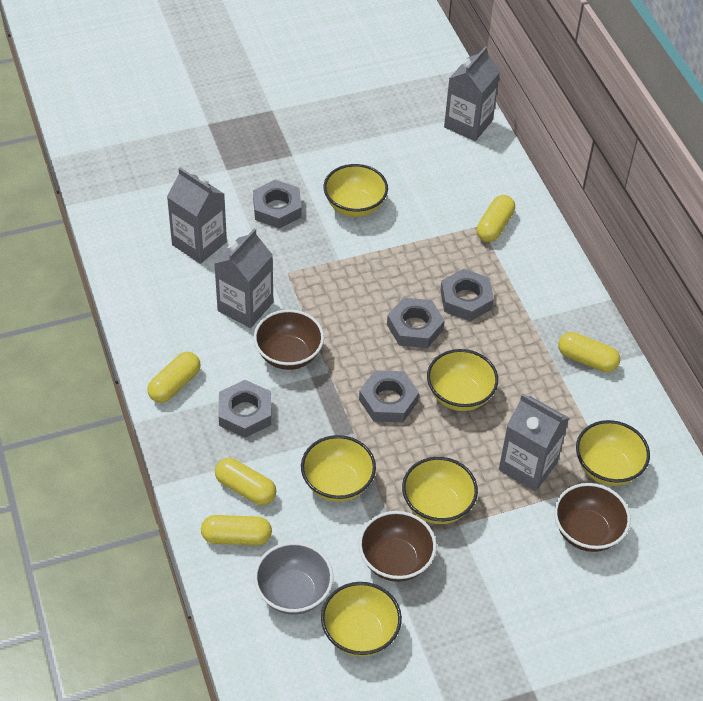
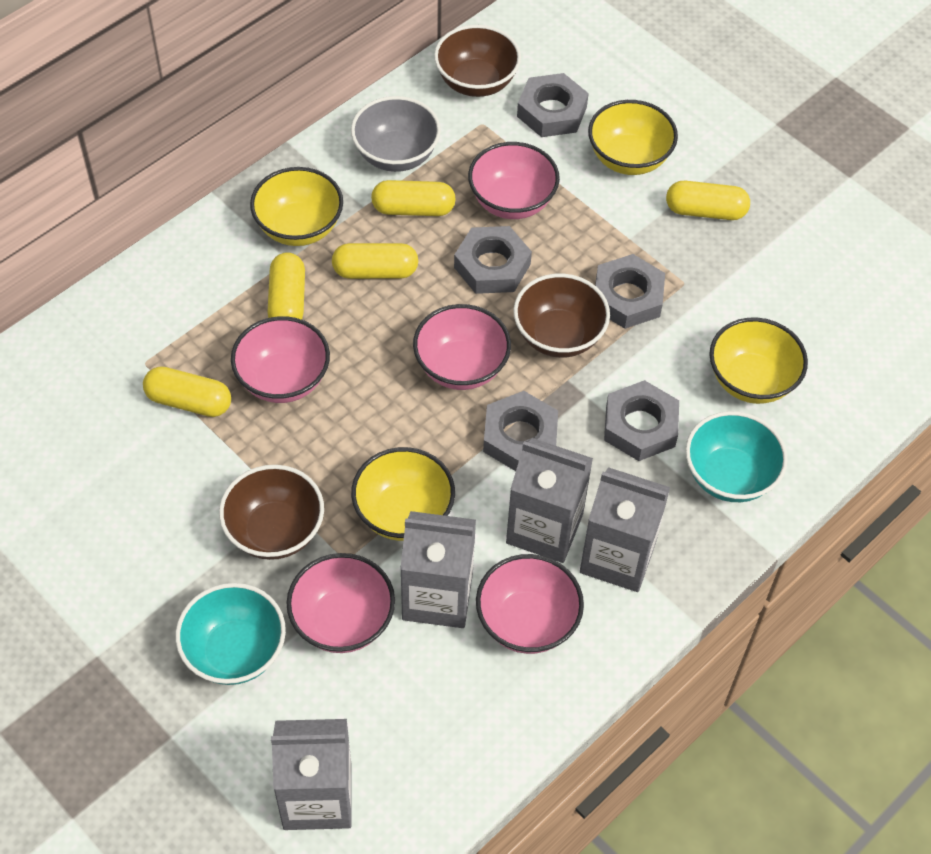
pink bowl: none = 0 -> [231,316,330,403] [286,553,395,653] [413,304,511,390] [468,142,560,219] [476,554,584,654] = 5
turquoise bowl: none = 0 -> [175,583,286,685] [685,411,788,502] = 2
yellow bowl: [301,435,376,502] [321,582,402,657] [323,164,388,217] [402,457,478,524] [427,349,498,411] [576,420,650,486] = 6 -> [250,167,343,246] [351,447,455,541] [588,100,678,175] [709,318,808,404] = 4

